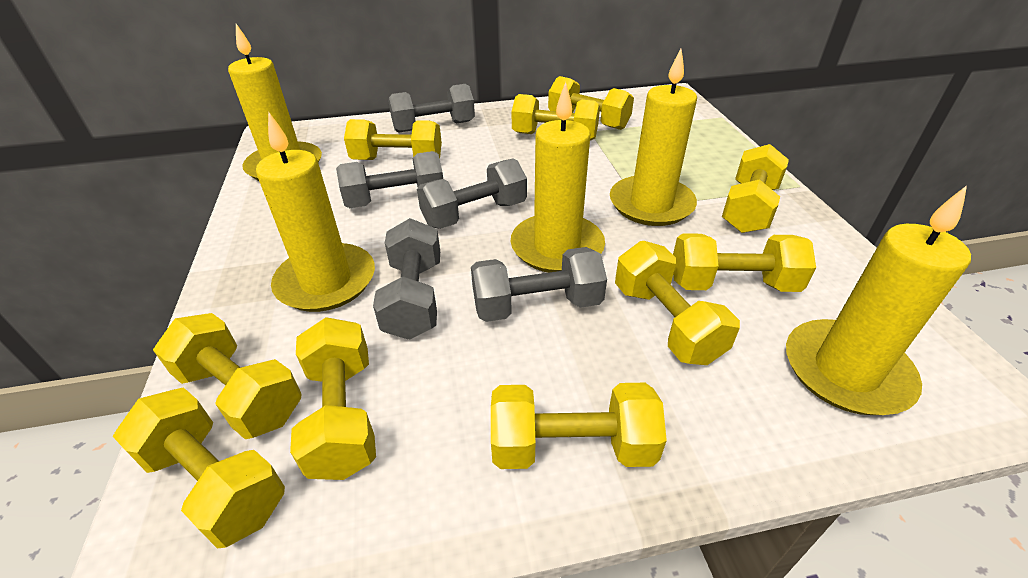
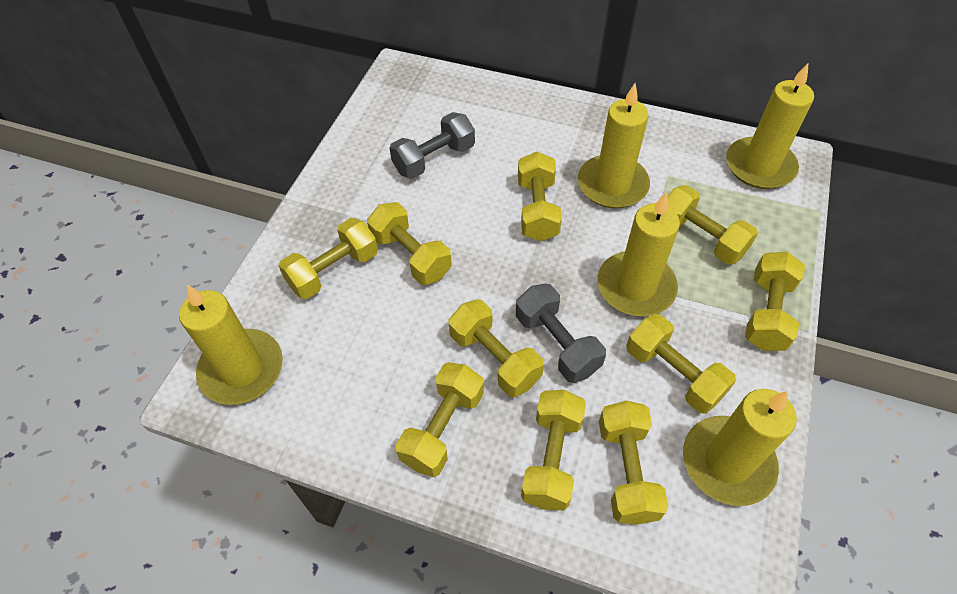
grey dumbbell: [336,151,443,208] [373,218,440,340] [388,84,475,133] [417,158,527,229] [471,247,607,322] = 5 -> [389,112,475,179] [516,284,606,383] = 2

